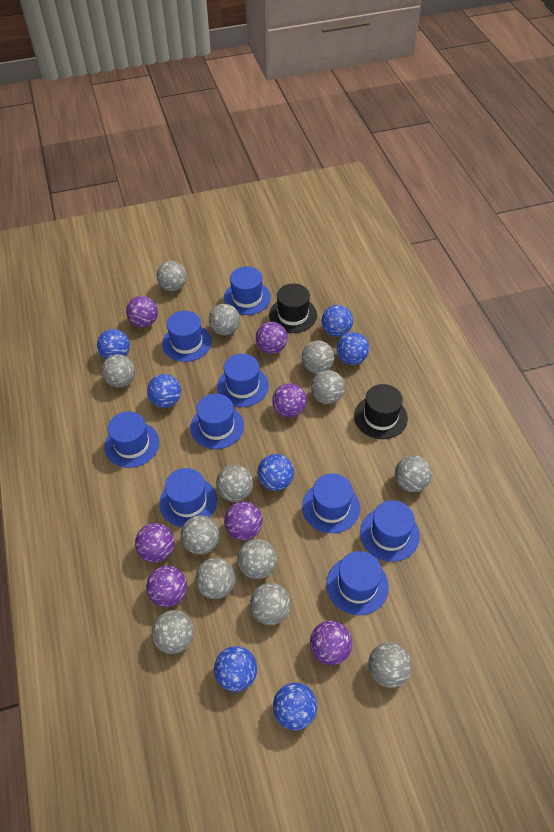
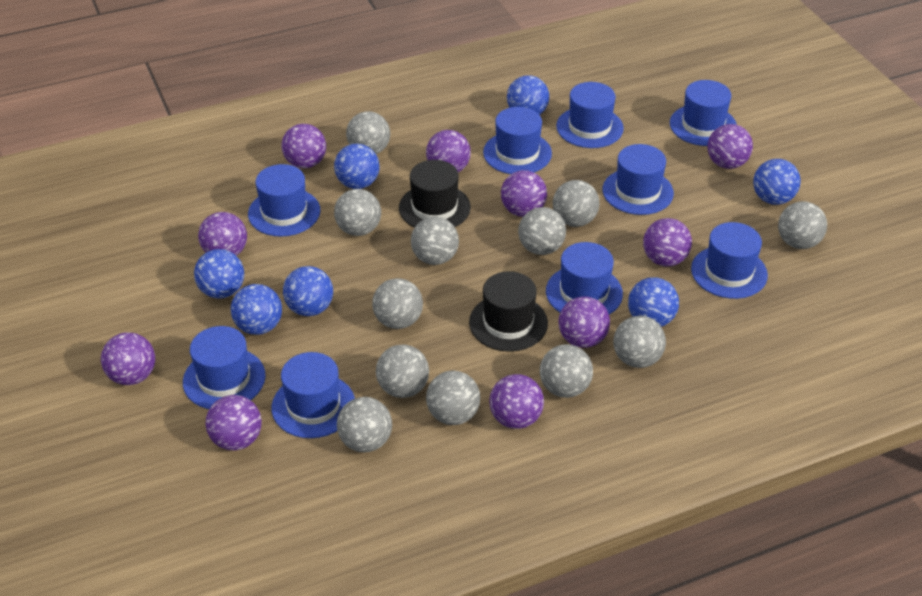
grey ball: [102,354,135,388] [152,610,194,654] [157,261,187,291] [181,515,219,555] [195,558,236,599] [209,304,240,335] [216,465,253,502] [237,539,277,579] [250,583,291,625] [302,340,334,374] [311,370,345,404] [368,642,412,688] [395,455,432,492] = 13 -> [334,189,381,236] [337,397,392,452] [346,111,390,154] [372,278,423,329] [376,344,429,398] [411,217,459,265] [426,371,480,425] [518,207,566,255] [540,344,593,398] [553,180,600,227] [613,316,666,368] [778,201,827,249] = 12
purple ball: [126,296,158,327] [135,523,174,562] [146,566,187,607] [224,502,263,540] [256,322,288,354] [272,383,307,417] [310,621,352,665] = 7 -> [101,333,155,385] [198,212,247,256] [205,395,262,450] [282,124,326,168] [426,130,471,172] [489,374,544,429] [501,170,547,217] [559,296,610,348] [643,218,692,267] [707,124,753,169] = 10

